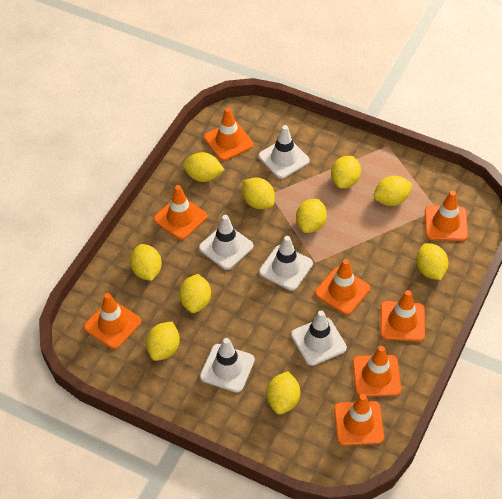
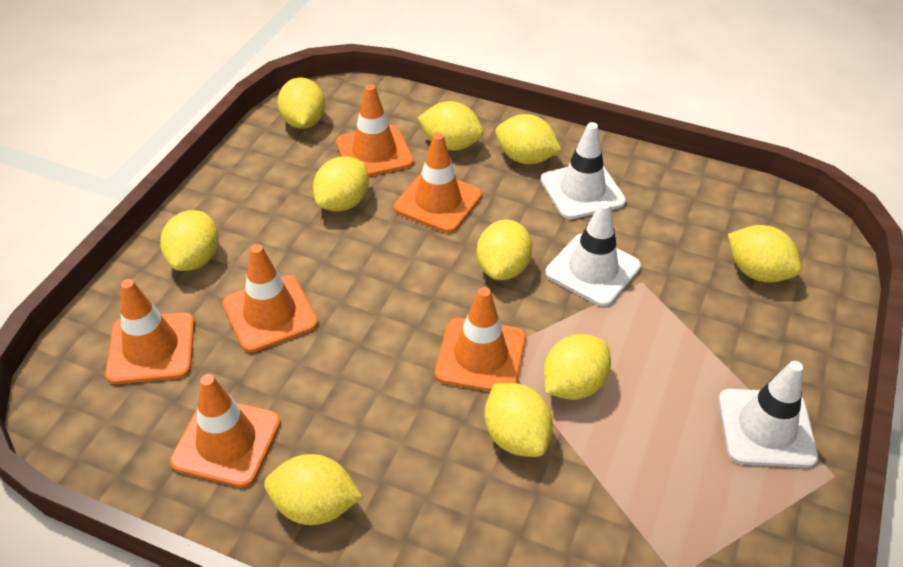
orange traffic cone: [84,293,141,349] [154,185,207,240] [204,108,254,161] [315,259,370,315] [334,394,384,446] [353,346,401,397] [380,290,425,342] [425,191,468,241] = 8 -> [105,279,195,384] [170,374,281,488] [222,244,318,353] [336,84,414,176] [394,133,482,233] [435,287,526,392] = 6
white traffic cone: [199,215,254,270] [200,338,255,393] [258,125,310,179] [259,236,313,291] [291,310,347,366] = 5 -> [540,122,626,219] [545,201,641,306] [719,361,818,468] = 3

